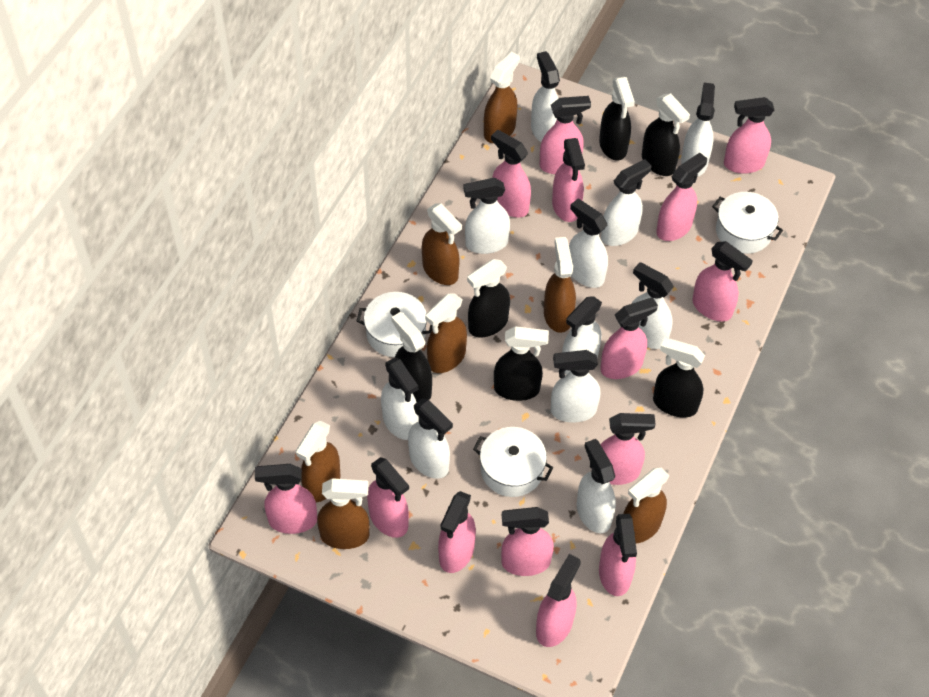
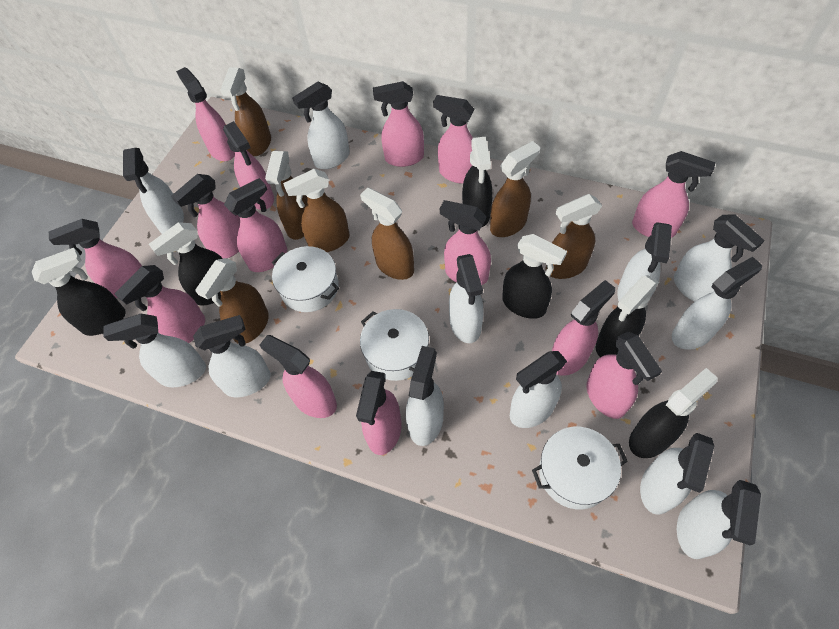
white spray bottle: [381,357,419,440] [408,398,453,479] [463,178,510,254] [531,51,560,142] [551,350,600,422] [562,296,602,374] [569,199,608,288] [577,439,616,533] [601,159,652,246] [632,262,674,349] [681,83,715,177] = 11 -> [103,314,206,387] [123,148,184,234] [193,315,271,397] [292,82,350,169] [406,346,444,446] [449,254,484,343] [510,351,567,428] [617,222,672,301] [640,433,714,515] [672,257,762,350] [674,214,765,302] [677,480,761,559] = 12

